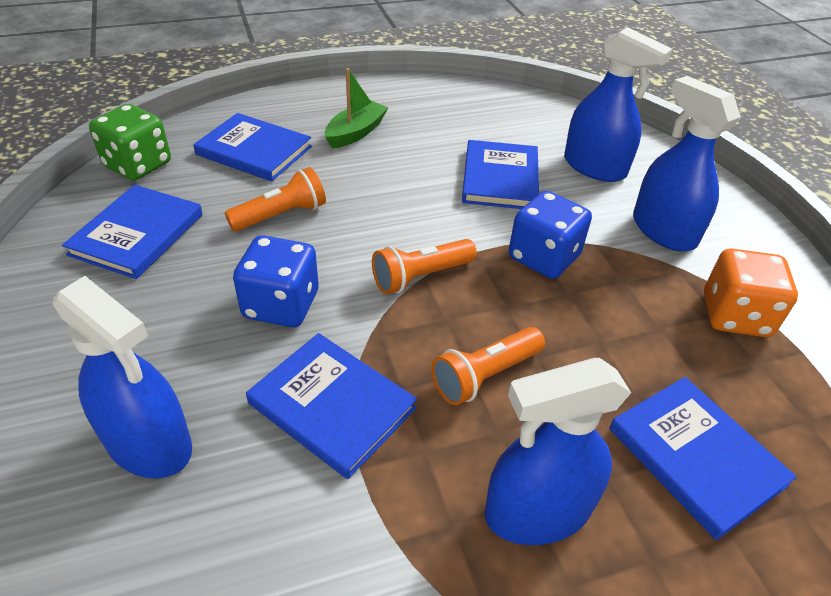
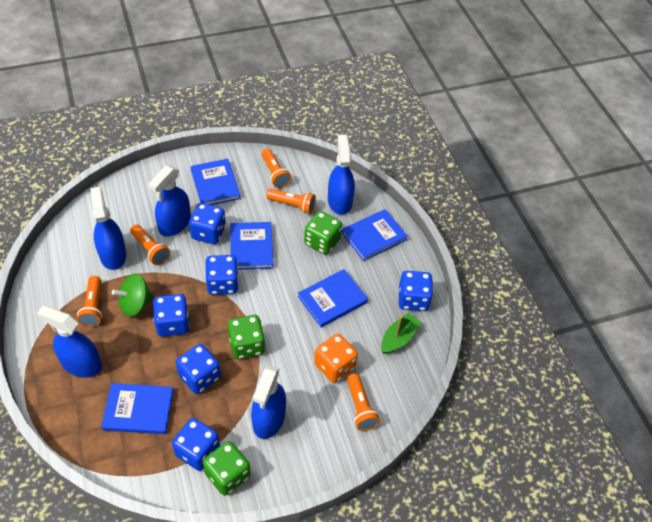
blue dice: [233,235,319,327] [509,191,592,279] = 2 -> [153,294,189,337] [172,418,220,471] [176,344,221,394] [189,203,226,244] [206,255,239,295] [399,271,433,311] = 6
blue spray bottle: [52,276,192,479] [485,358,631,545] [564,27,673,182] [633,76,741,251] = 4 -> [37,306,102,378] [90,187,126,270] [148,165,191,237] [251,365,286,439] [328,134,355,215] = 5
green dice: [89,104,171,180] = 1 -> [203,441,251,496] [228,315,265,359] [304,211,342,255] = 3
green spinning top: none = 0 -> [112,273,153,317] = 1
orange flashlight: [225,167,326,232] [372,239,477,294] [431,327,545,405] = 3 -> [77,276,102,327] [130,224,170,265] [262,149,291,188] [266,189,316,214] [347,373,380,431] = 5

